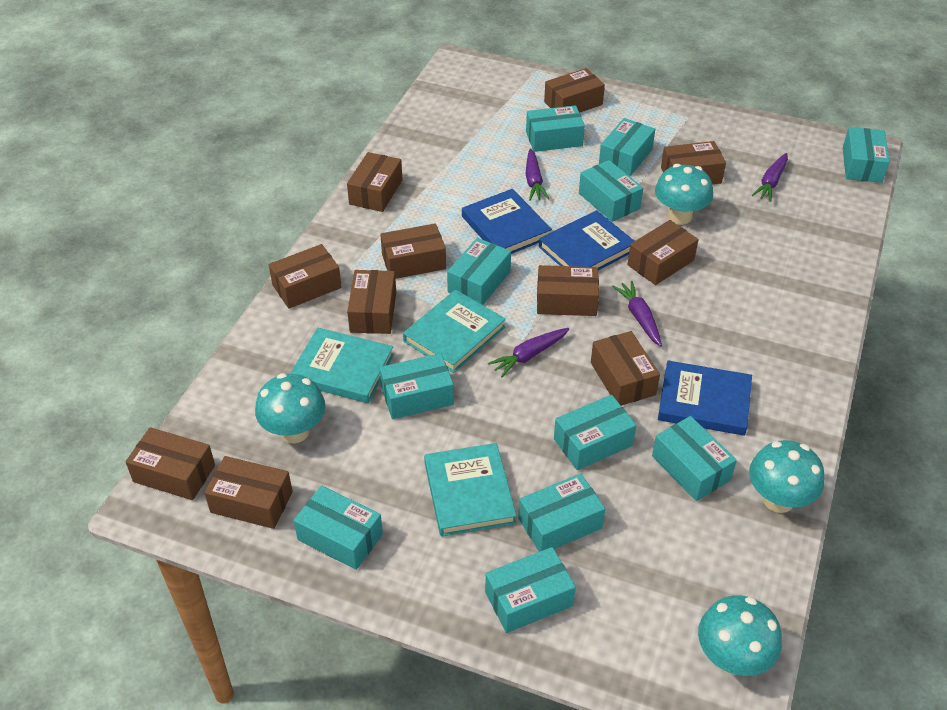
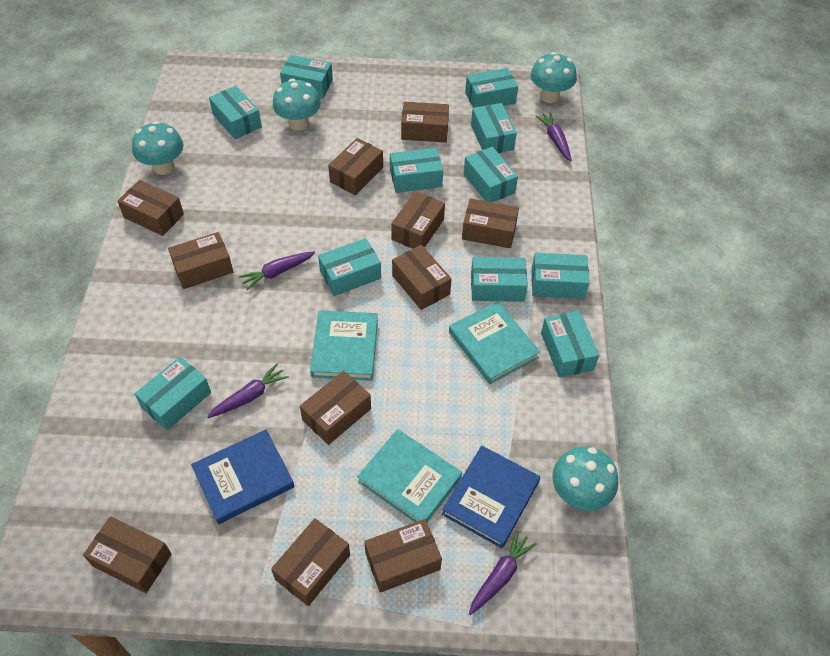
blue book: [462,189,552,254] [539,210,634,270] [658,360,752,436] = 3 -> [191,430,295,524] [442,446,540,548] = 2

